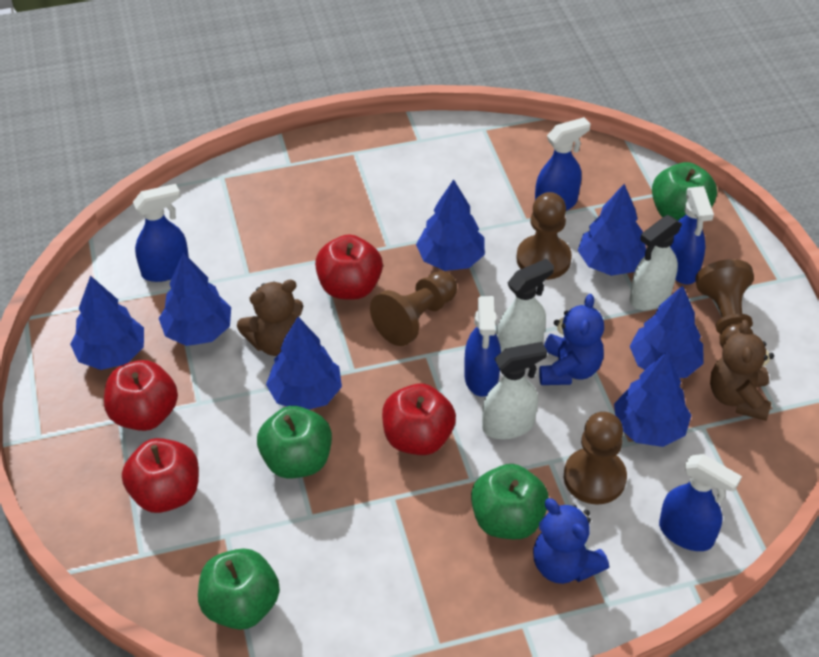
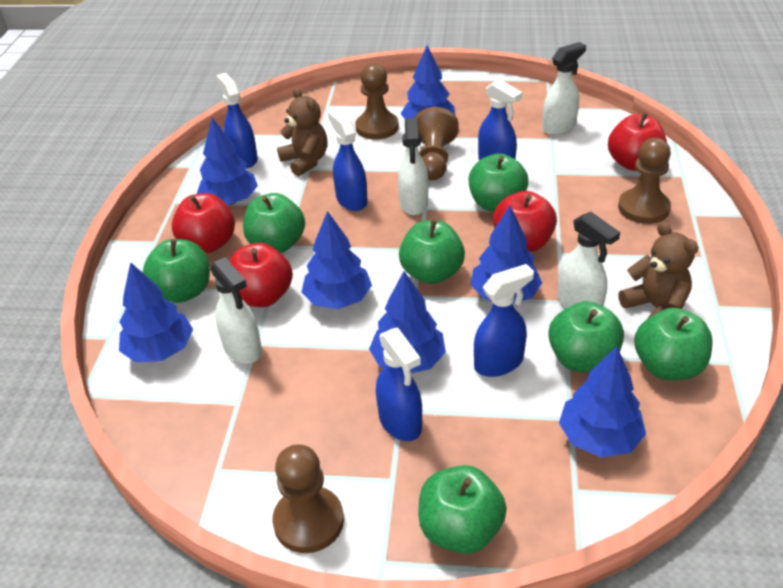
blue teddy bear: [533,498,609,584] [539,294,604,385] = 2 -> none = 0
green apple: [198,549,280,630] [257,406,332,479] [471,464,549,539] [652,162,717,221] = 4 -> [143,239,210,303] [243,193,305,253] [399,220,465,284] [418,465,507,554] [468,153,529,212] [548,301,624,373] [634,308,713,380] = 7
white spray bottle: [482,342,547,439] [497,258,554,352] [630,215,682,310] = 3 -> [210,257,262,364] [398,118,428,215] [542,42,586,135] [558,212,620,308] = 4

